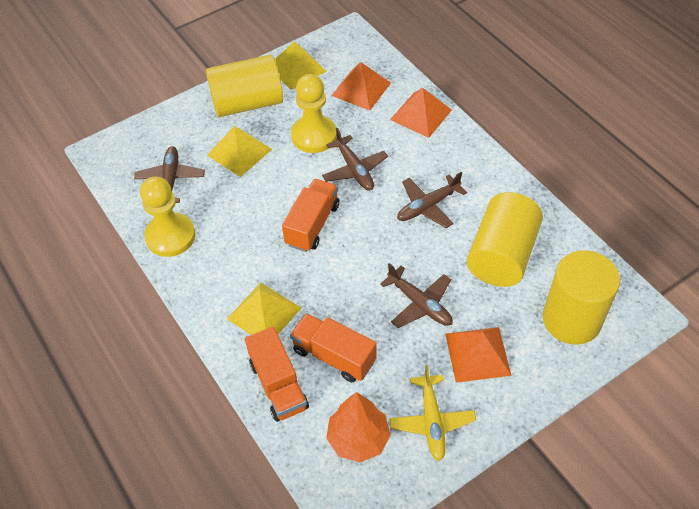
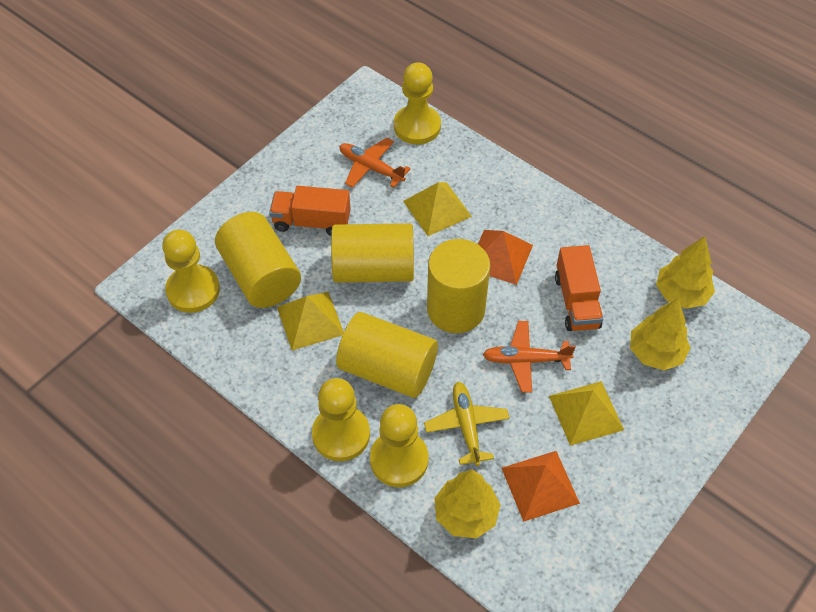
brown plane: [134,146,205,203] [322,128,388,191] [380,263,453,328] [397,172,467,228] = 4 -> none = 0
orange plane: none = 0 -> [340,138,410,188] [483,321,576,393] = 2
orange pyramid: [331,62,391,111] [390,88,452,138] [445,327,512,383] = 3 -> [478,230,533,285] [502,451,580,522] = 2
orange tree: [326,392,391,462] = 1 -> none = 0
orange truck: [245,326,309,422] [282,179,339,252] [290,313,377,382] = 3 -> [269,186,351,236] [555,245,603,331] = 2
yellow cylinder: [206,55,283,117] [467,192,543,287] [543,251,620,345] = 3 -> [215,212,301,308] [331,223,414,283] [336,312,438,398] [427,239,490,333] = 4
yellow pawn: [140,176,195,257] [291,74,337,153] = 2 -> [162,230,220,313] [312,378,370,461] [370,404,429,487] [394,62,441,144] = 4
yellow tree: none = 0 -> [434,469,501,538] [630,298,690,370] [656,236,715,309] = 3

